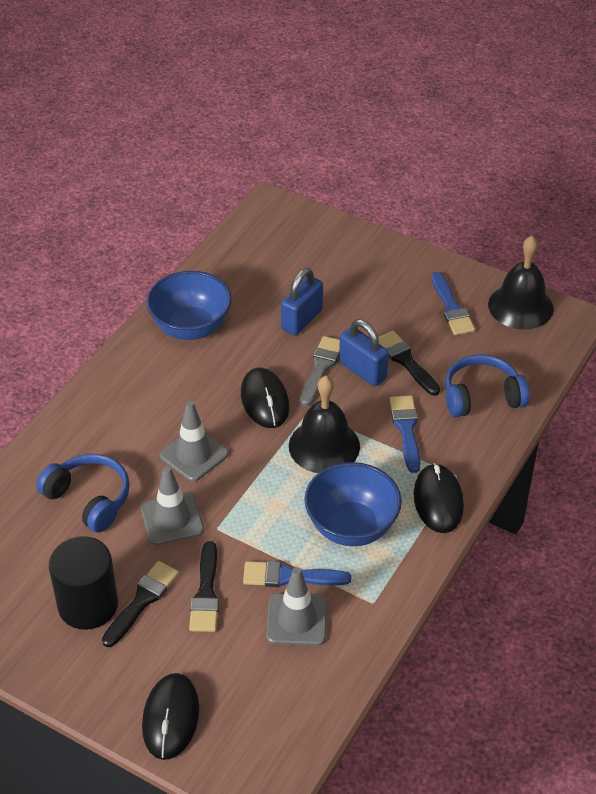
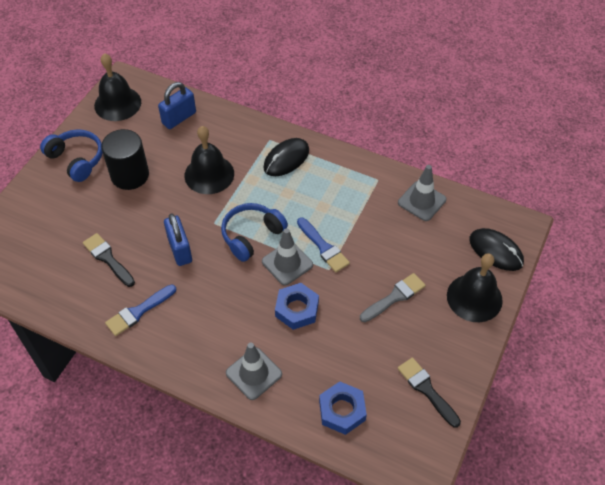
black bell: [289,376,360,473] [488,236,554,329] = 2 -> [94,53,141,121] [184,126,234,194] [447,253,503,322] = 3
black brush: [102,561,179,647] [189,541,219,632] [378,331,440,396] = 3 -> [83,233,135,287] [398,357,461,428] = 2
black mouse: [142,673,199,760] [241,367,289,428] [414,463,464,533] = 3 -> [263,138,309,176] [469,228,524,271] = 2
blue bowl: [146,271,232,340] [304,462,402,546] = 2 -> none = 0
blue brush: [243,561,351,587] [390,395,420,473] [431,272,475,335] = 3 -> [105,284,176,336] [297,218,350,272] = 2
blue nut: none = 0 -> [275,283,319,330] [319,381,367,435] = 2

